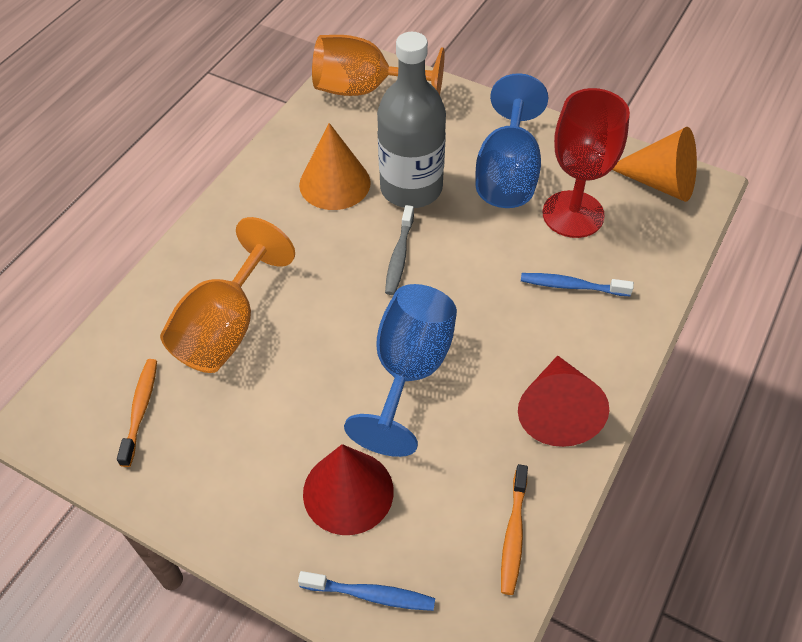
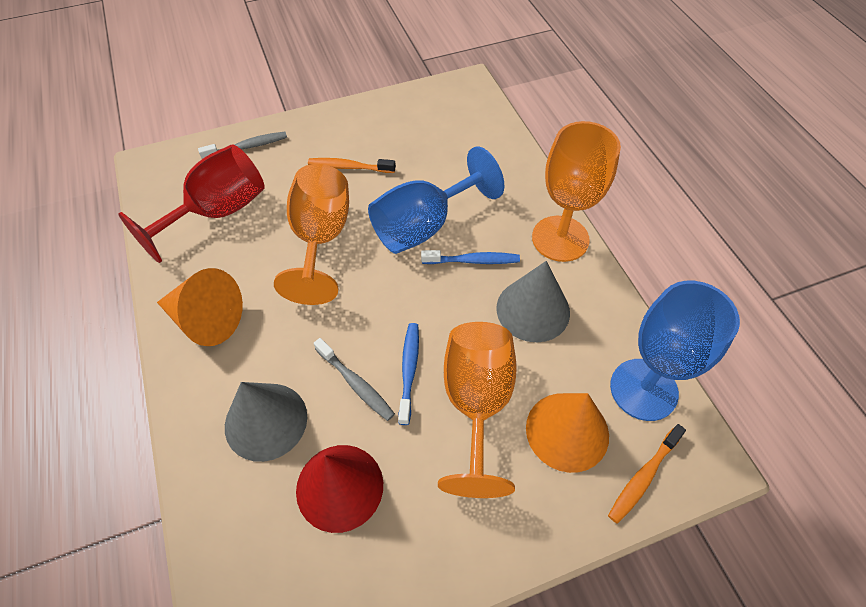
grey bottle: [377,32,446,208] = 1 -> none = 0
grey cone: none = 0 -> [225,382,307,462] [496,261,570,342] = 2
grey toothbrush: [385,205,414,295] = 1 -> [198,132,287,159] [314,338,395,421] = 2
orange goblet: [160,217,295,373] [312,35,445,96] = 2 -> [274,164,349,305] [438,322,516,498] [532,121,621,262] = 3
red cone: [303,444,394,535] [518,355,609,447] = 2 -> [296,445,383,533] = 1

